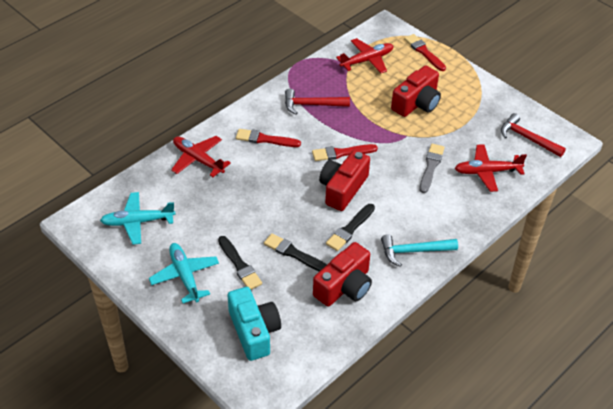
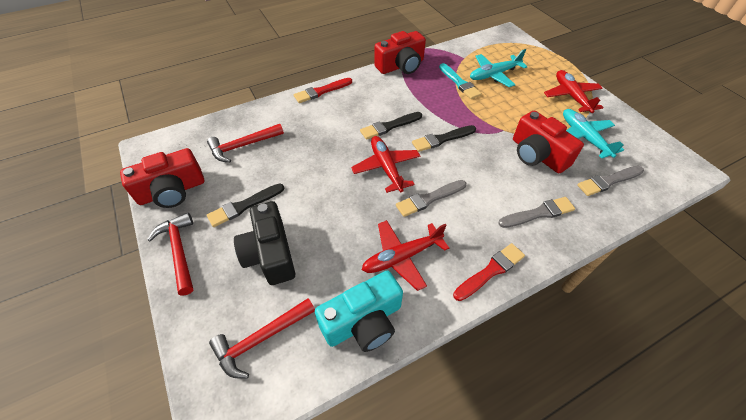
black camera: none = 0 -> [234,201,295,285] = 1
grey brush: [419,144,445,193] = 1 -> [396,180,466,217] [498,197,575,228] [577,166,644,196] = 3
red brush: [236,129,301,147] [312,144,378,161] [404,34,446,71] = 3 -> [294,78,352,103] [453,243,525,301] = 2
red hammer: [285,88,350,115] [501,113,566,157] = 2 -> [147,213,193,296] [207,124,284,162] [209,298,315,379] = 3
turquoise brush: none = 0 -> [439,63,482,99] = 1
turquoise hammer: [381,234,458,267] = 1 -> none = 0

